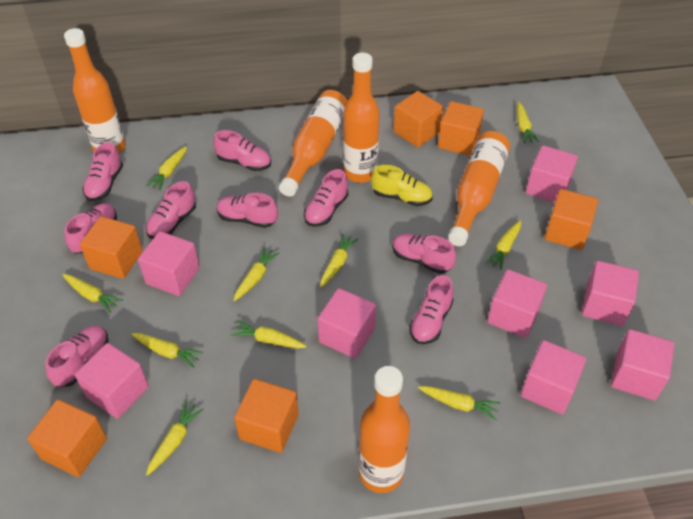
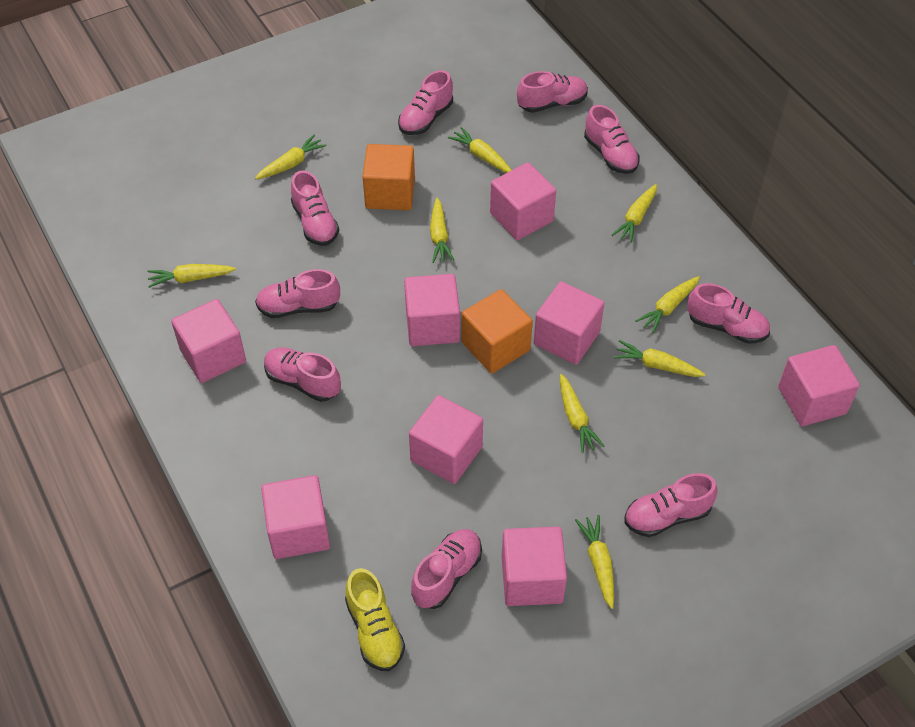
orange bottle: [64,28,126,154] [279,90,348,197] [343,53,380,183] [359,366,410,493] [448,131,510,246] = 5 -> none = 0
orange cube: [27,399,107,477] [80,216,143,279] [234,379,299,453] [393,91,443,148] [438,101,484,156] [544,189,598,250] = 6 -> [363,144,415,210] [462,289,533,373] = 2
yellow carrot: [62,274,123,313] [131,333,203,368] [146,146,187,190] [146,401,204,476] [231,320,307,349] [233,247,280,301] [320,234,358,288] [418,386,500,420] [485,220,521,270] [517,102,539,143] = 10 -> [147,264,236,288] [255,135,327,180] [430,198,455,263] [448,127,511,173] [560,374,605,453] [575,515,614,609] [612,184,657,243] [613,340,706,377] [635,276,700,333] = 9

